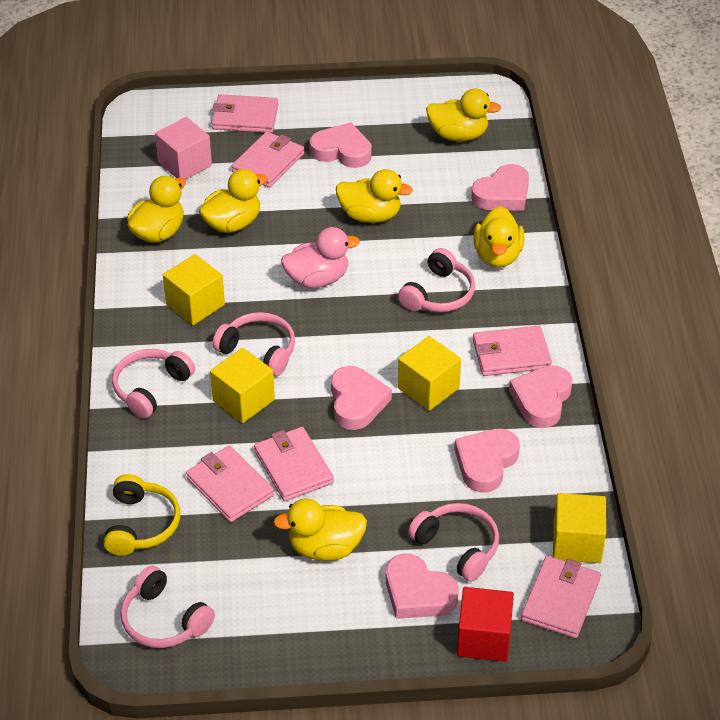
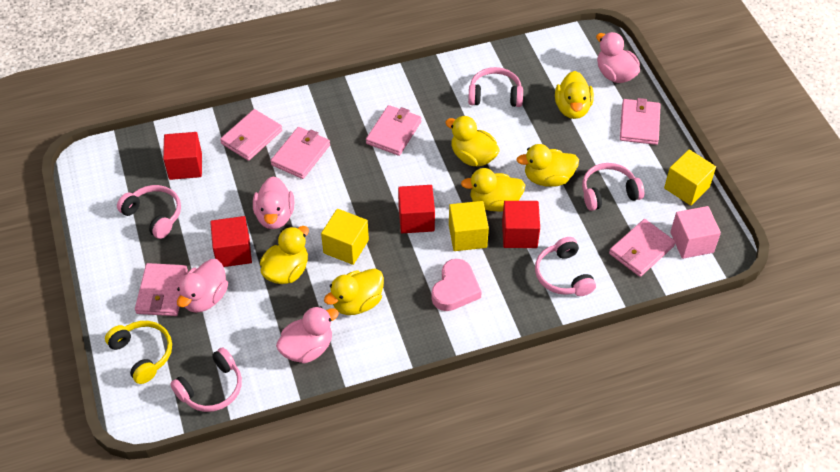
pink duck: [281,227,360,288] = 1 -> [177,259,228,313] [253,176,294,229] [276,306,339,364] [596,32,640,83] = 4
pink heart: [309,122,372,168] [331,366,392,430] [386,554,459,619] [454,429,520,493] [471,164,529,211] [509,365,572,428] = 6 -> [432,259,482,311] = 1
red cube: [457,587,514,662] = 1 -> [163,132,202,180] [210,216,252,267] [398,185,435,233] [502,201,540,248] = 4
yellow cube: [163,254,225,325] [210,348,275,423] [398,336,461,411] [553,493,606,563] = 4 -> [321,209,369,265] [449,201,489,251] [664,149,716,206] = 3

